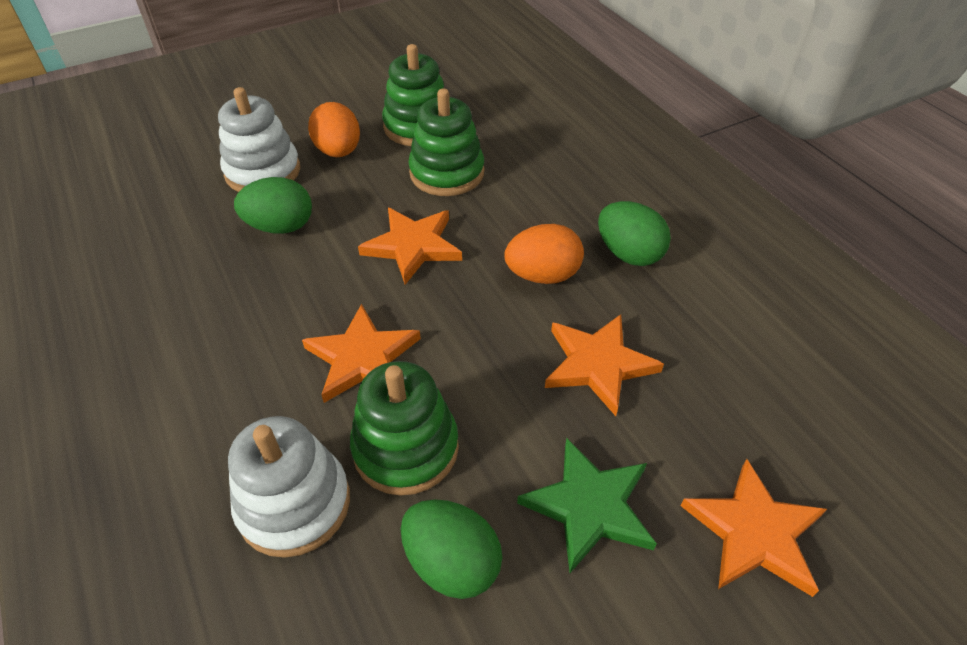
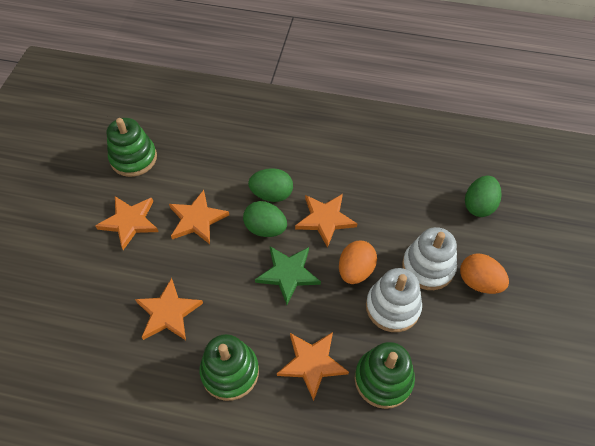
orange star: [302,304,421,403] [358,208,462,285] [545,314,664,416] [681,459,827,597] = 4 -> [95,196,158,250] [135,278,203,340] [169,190,229,244] [277,332,349,401] [295,194,358,248] = 5

